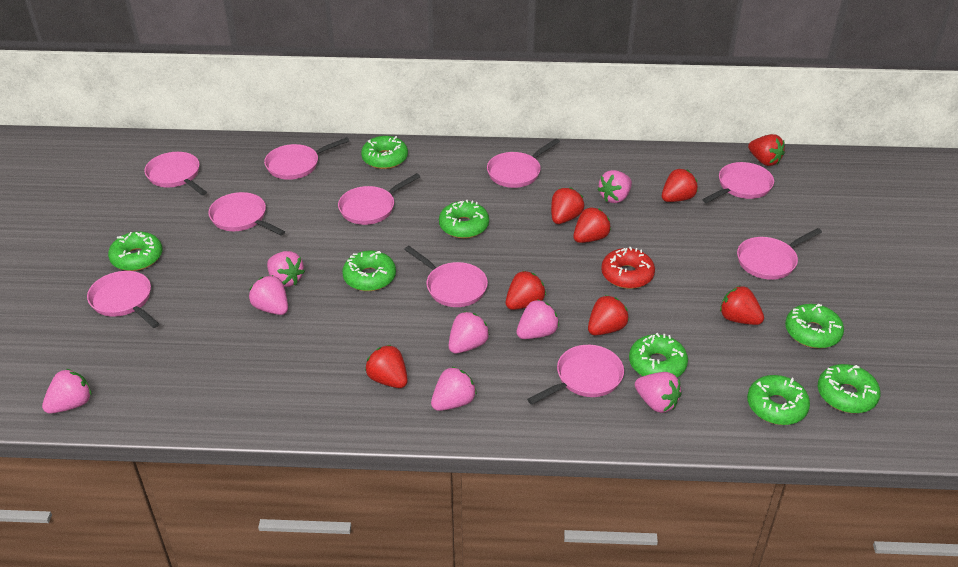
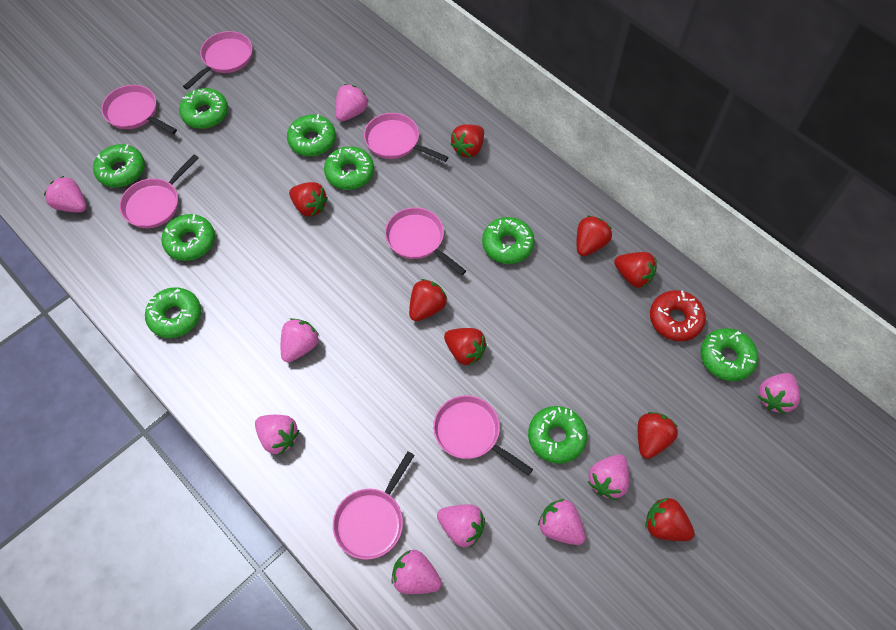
green donut: [108,232,163,271] [342,251,396,291] [361,136,408,169] [439,200,489,238] [629,333,688,377] [747,375,810,425] [785,304,844,348] [818,364,880,413] = 8 -> [93,144,145,187] [145,287,201,338] [161,214,215,261] [179,88,228,129] [287,114,336,156] [324,146,374,190] [482,217,535,264] [528,406,587,464] [700,328,758,381] = 9
pink pan: [87,271,159,328] [144,152,207,195] [208,192,285,235] [264,137,349,180] [338,173,420,225] [404,246,488,307] [487,139,560,188] [527,345,624,405] [702,162,774,203] [737,228,822,280] = 10 -> [101,85,177,134] [119,155,198,228] [183,31,252,90] [333,451,415,560] [364,113,449,162] [385,207,466,275] [433,395,533,476] = 7
pink strawberry: [42,369,92,414] [249,275,288,315] [267,251,305,287] [431,366,477,411] [449,311,490,354] [516,299,559,339] [597,170,632,203] [635,372,682,413] = 8 -> [44,176,87,213] [255,415,299,455] [281,318,319,362] [335,84,368,121] [391,550,442,594] [437,504,485,548] [538,499,586,545] [588,454,629,500] [758,373,800,414] = 9

